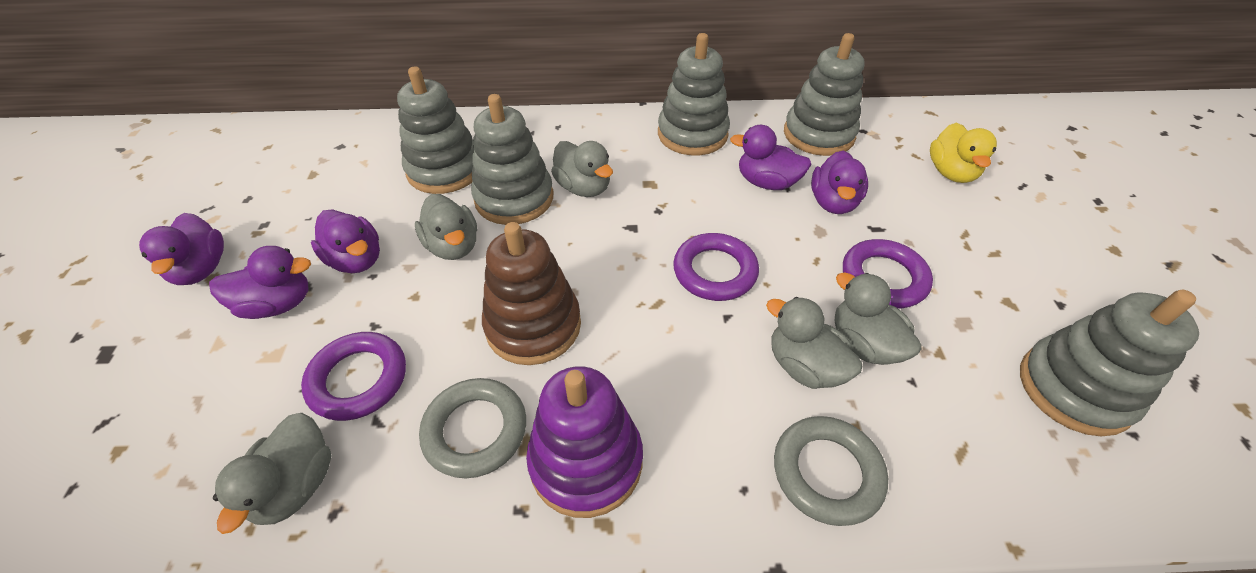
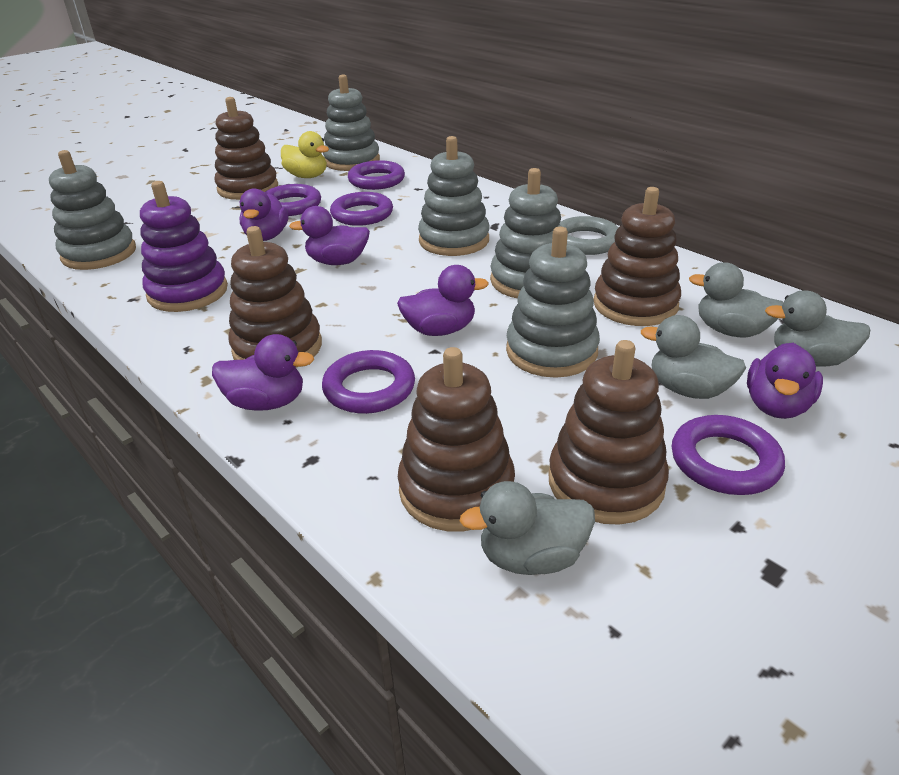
brown stacking toy: [482,222,581,365] = 1 -> [214,97,278,200] [228,226,322,368] [398,347,515,531] [548,340,669,525] [593,187,681,326] = 5
grey duck: [213,413,331,534] [415,194,477,260] [551,141,613,197] [766,297,863,389] [835,272,921,365] = 5 -> [460,481,595,575] [641,315,746,399] [689,262,783,338] [765,290,870,367] = 4
grey ring: [419,378,526,478] [774,416,888,526] = 2 -> [560,216,619,255] = 1
purple ring: [301,332,406,421] [673,233,759,301] [843,239,933,308] = 3 -> [265,184,321,216] [322,350,415,414] [330,192,393,226] [348,160,405,190] [672,415,785,495] = 5

